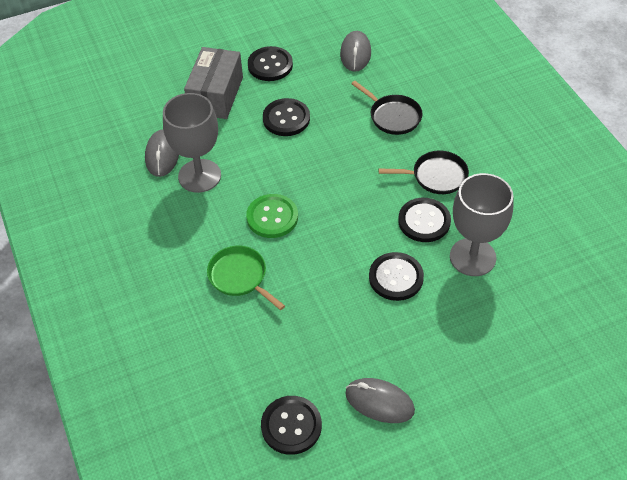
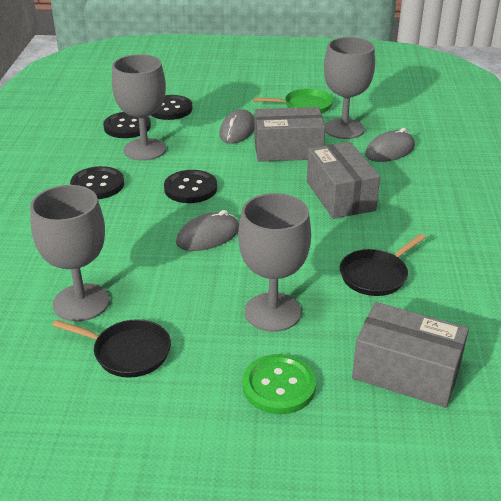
black button: [248,46,293,81] [261,396,322,455] [263,98,310,136] [369,252,424,301] [398,198,451,242] = 5 -> [70,166,124,199] [103,112,151,138] [151,95,193,120] [164,170,217,203] = 4
grey box: [184,47,243,119] = 1 -> [255,107,325,162] [307,142,380,219] [352,302,469,408] = 3
grey goblet: [163,93,221,193] [450,173,513,276] = 2 -> [30,185,110,322] [112,54,166,161] [238,193,311,332] [324,37,375,139] = 4

